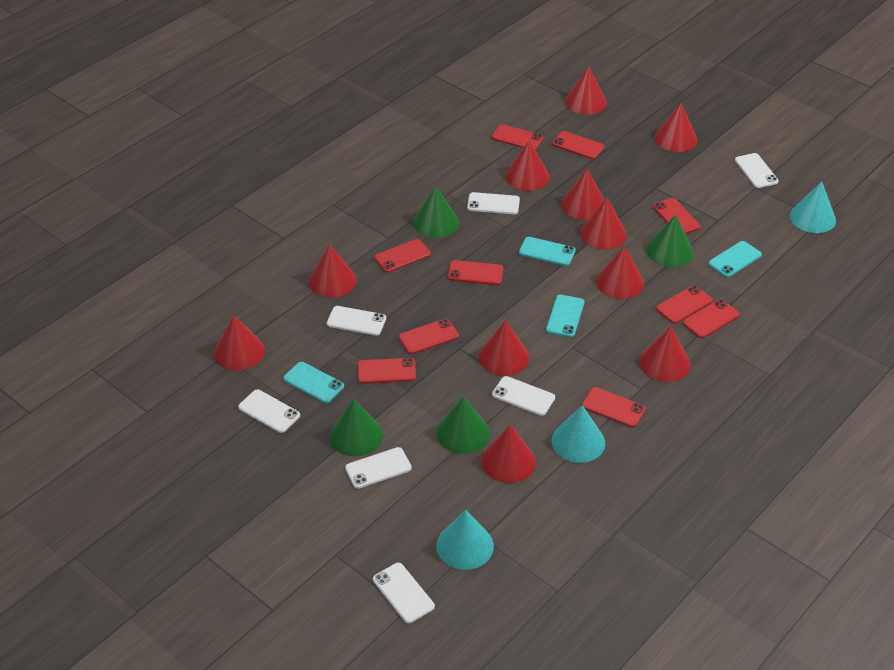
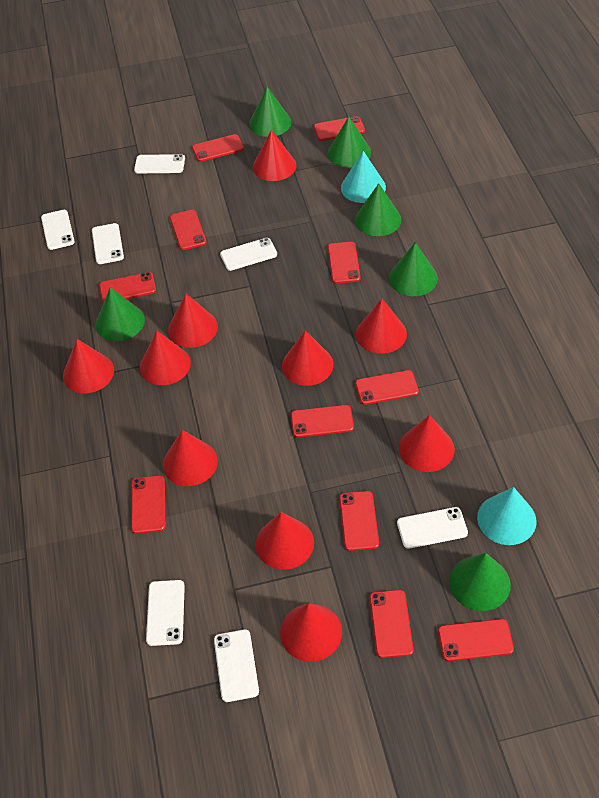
green cone: [330,399,383,456] [413,186,459,238] [436,396,490,454] [646,214,694,267] = 4 -> [95,287,145,341] [249,87,291,137] [328,116,371,168] [355,183,401,236] [389,242,438,296] [449,553,511,611] = 6
red cone: [214,315,265,370] [309,244,357,298] [479,320,529,376] [481,425,536,483] [505,140,550,191] [561,168,604,220] [565,66,607,115] [580,197,627,250] [596,245,644,299] [639,326,690,382] [654,103,698,152] = 11 -> [63,339,114,393] [140,330,191,385] [163,430,218,486] [168,294,218,348] [253,130,296,181] [256,512,314,570] [280,603,342,662] [282,330,334,386] [356,299,407,354] [399,415,455,472] = 10
red phone: [358,358,416,384] [374,239,431,273] [398,319,459,354] [448,260,503,285] [492,124,544,150] [552,131,604,159] [582,387,646,428] [653,198,700,234] [656,285,713,324] [683,299,740,338] = 10 -> [99,272,156,303] [131,475,165,534] [170,210,206,250] [192,134,244,162] [291,405,354,438] [314,116,365,141] [328,242,361,284] [339,491,379,551] [355,370,419,405] [370,590,413,658] [438,619,514,661] = 11
turquoise cone: [436,509,494,570] [552,405,605,463] [790,181,836,233] = 3 -> [341,151,386,203] [477,487,537,545] = 2
turquoise phone: [283,362,344,403] [519,237,576,266] [546,295,585,338] [708,241,762,277] = 4 -> none = 0

